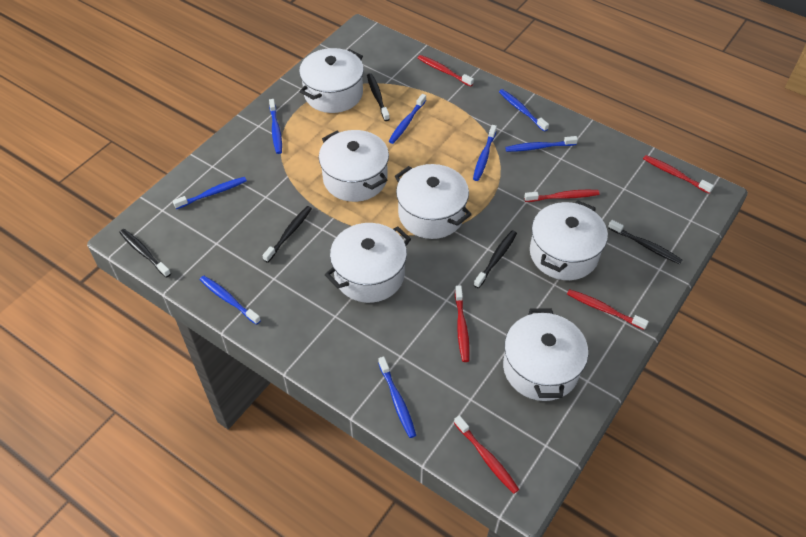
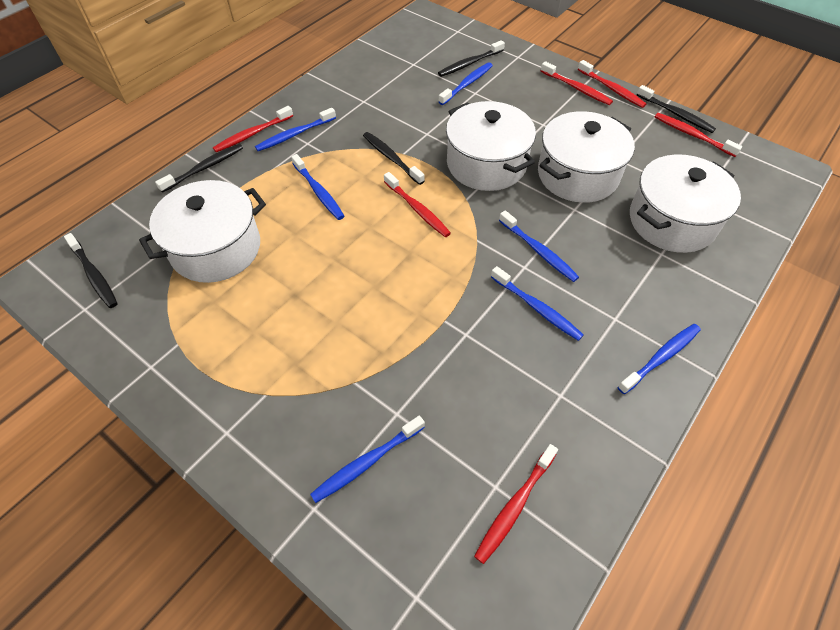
blue toothbrush: [173,177,247,209] [200,276,261,325] [269,99,282,154] [378,356,416,438] [389,94,426,144] [473,125,497,181] [499,89,549,132] [505,136,578,152] = 8 -> [255,108,336,151] [291,154,344,220] [310,416,425,503] [438,62,493,105] [491,266,584,341] [499,210,579,282] [618,324,701,394] = 7
white pot: [299,48,364,113] [319,130,389,202] [325,223,411,303] [395,164,472,239] [503,308,588,401] [530,200,608,280] = 6 -> [139,180,266,283] [446,101,536,191] [538,111,635,203] [630,154,741,253] = 4

